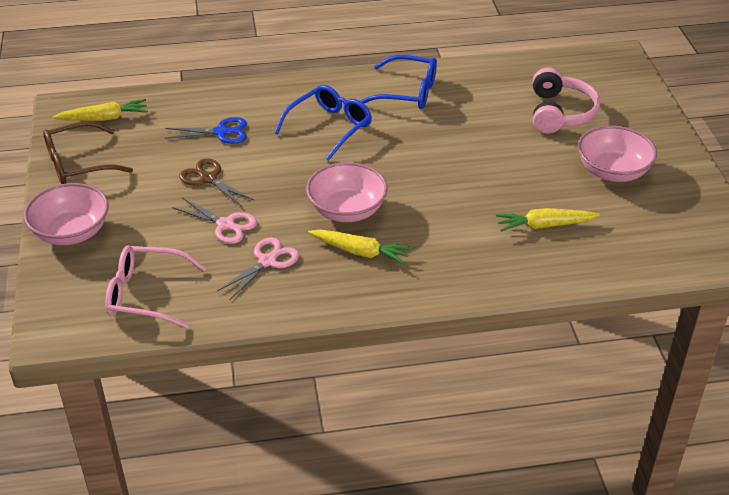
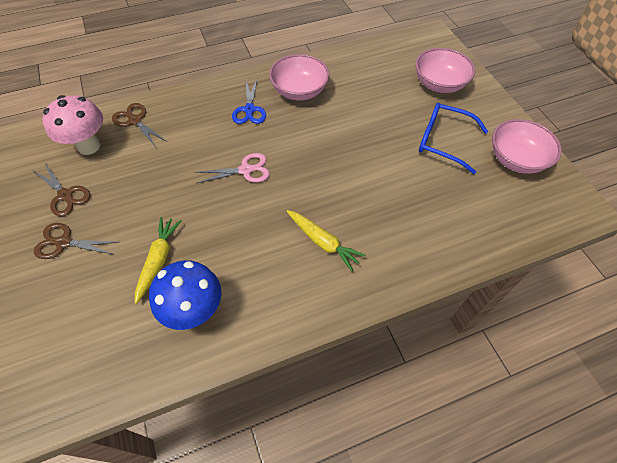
blue glasses: [274,85,372,161] [359,55,437,109] = 2 -> [419,103,488,174] = 1
blue mushroom: none = 0 -> [149,260,221,330] = 1
brown glasses: [43,121,133,184] = 1 -> none = 0
brown scissors: [179,158,254,207] = 1 -> [34,163,91,217] [34,223,117,259] [112,103,167,147] = 3
pink glasses: [105,246,207,328] = 1 -> none = 0
pink headphones: [533,67,600,133] = 1 -> none = 0
pink mushroom: none = 0 -> [42,95,103,155] = 1
pink scissors: [172,198,257,244] [217,237,299,300] = 2 -> [195,153,270,184] = 1
yellow carrot: [53,99,148,121] [308,229,412,264] [496,208,600,232] = 3 -> [135,217,181,304] [286,210,366,271] = 2

